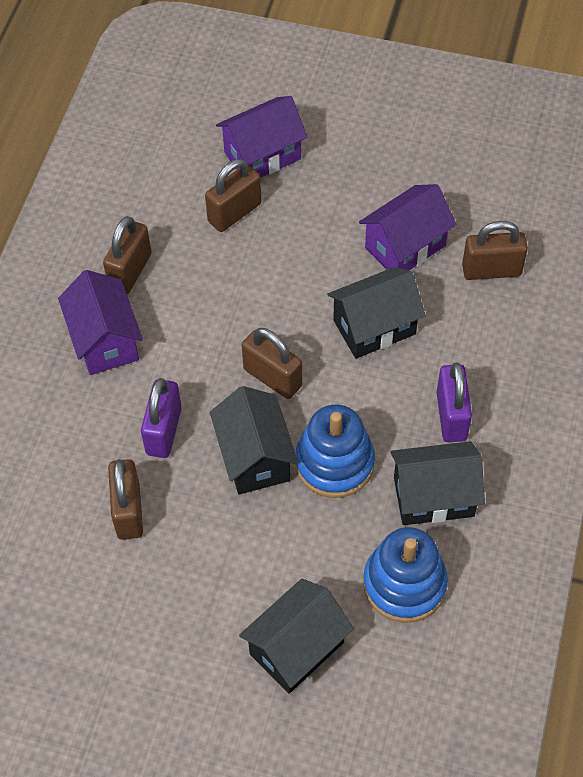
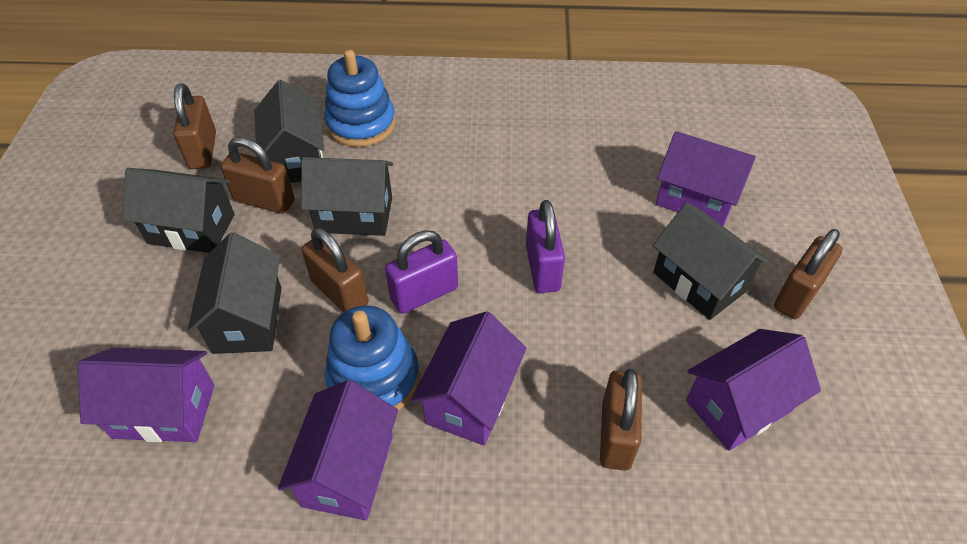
black house: [210,386,298,494] [239,579,354,694] [327,267,426,359] [391,441,485,525] = 4 -> [123,168,235,253] [187,232,282,354] [254,80,324,183] [301,157,393,236] [653,203,769,320] = 5
purple house: [58,270,143,375] [216,96,307,178] [359,184,457,271] = 3 -> [78,348,215,442] [278,380,398,521] [411,311,526,445] [656,131,756,227] [686,329,821,451] = 5

